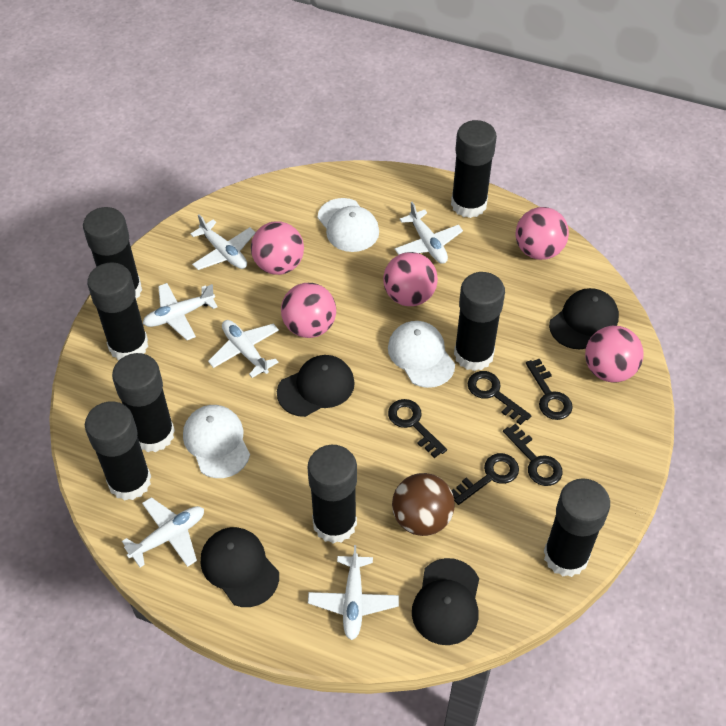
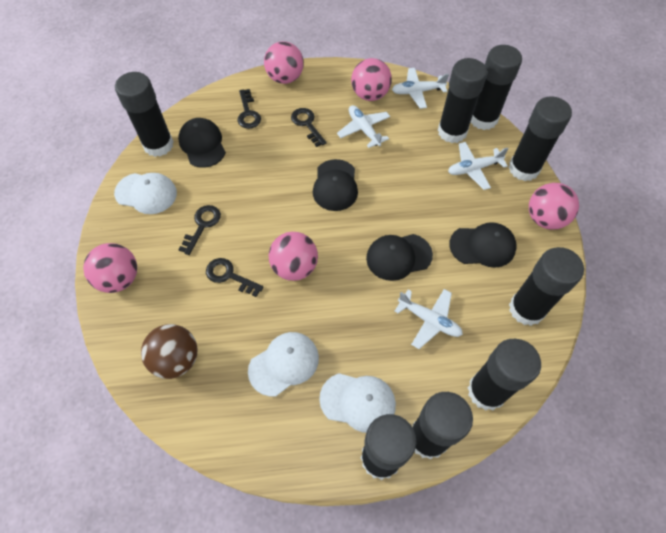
black key: [388,399,447,458] [451,453,519,505] [468,371,531,425] [503,424,563,486] [526,359,573,420] = 5 -> [178,205,221,255] [206,258,264,297] [238,89,261,129] [291,108,327,147] = 4
white plane: [122,497,204,567] [143,283,218,340] [190,214,256,270] [208,320,279,378] [308,545,399,640] [395,202,463,264] = 6 -> [337,105,390,148] [392,68,449,109] [394,289,463,349] [448,142,509,190] = 4

